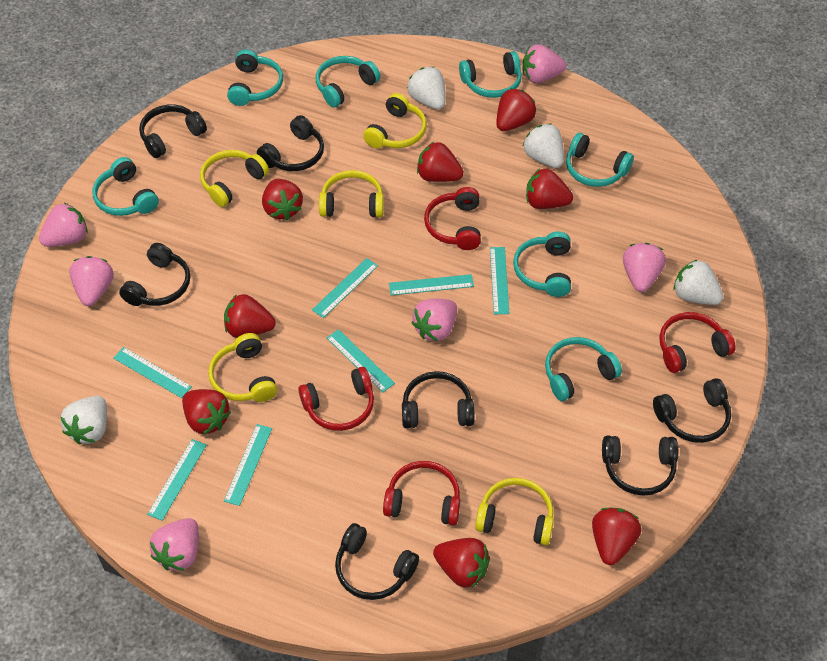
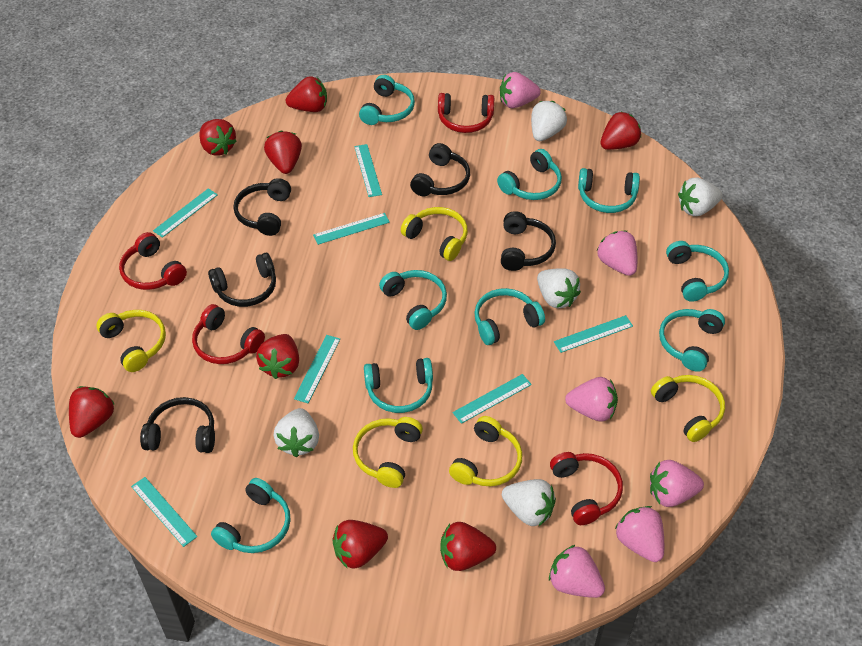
black headphones: [119,243,190,306] [139,104,207,158] [257,115,324,171] [335,523,419,600] [402,371,475,428] [602,436,678,496] [653,378,731,443] = 7 -> [140,397,215,453] [208,253,276,307] [233,178,291,236] [410,143,470,196] [501,211,556,271] = 5
turquoise headphones: [92,157,159,216] [227,50,283,106] [316,56,380,108] [459,51,522,98] [513,232,571,297] [545,337,622,401] [566,133,634,187] = 7 -> [211,478,291,553] [359,75,415,125] [364,358,433,413] [379,270,447,330] [474,288,545,345] [497,149,562,200] [578,168,640,213] [659,309,725,372] [666,241,729,302] = 9
white strawberry: [60,396,107,444] [407,67,445,110] [523,124,564,168] [673,259,723,305] = 4 -> [273,408,319,457] [502,479,556,527] [531,101,567,141] [537,268,581,308] [678,177,722,216] = 5

